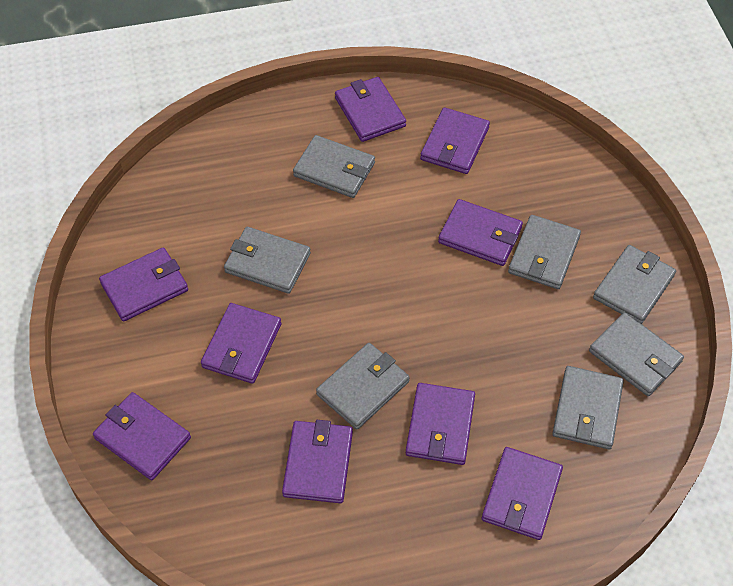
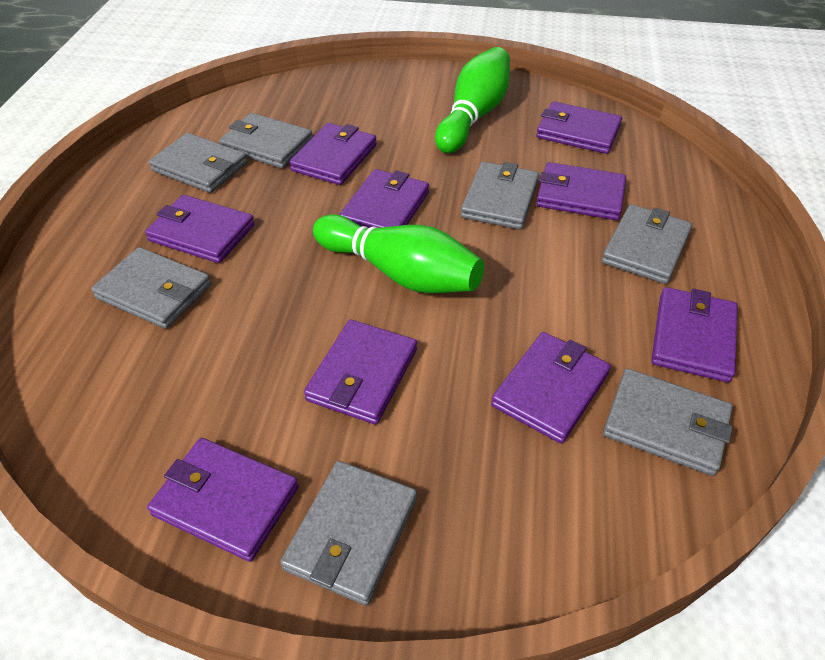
green bowling pin: none = 0 -> [313,214,484,293] [435,47,510,153] = 2

